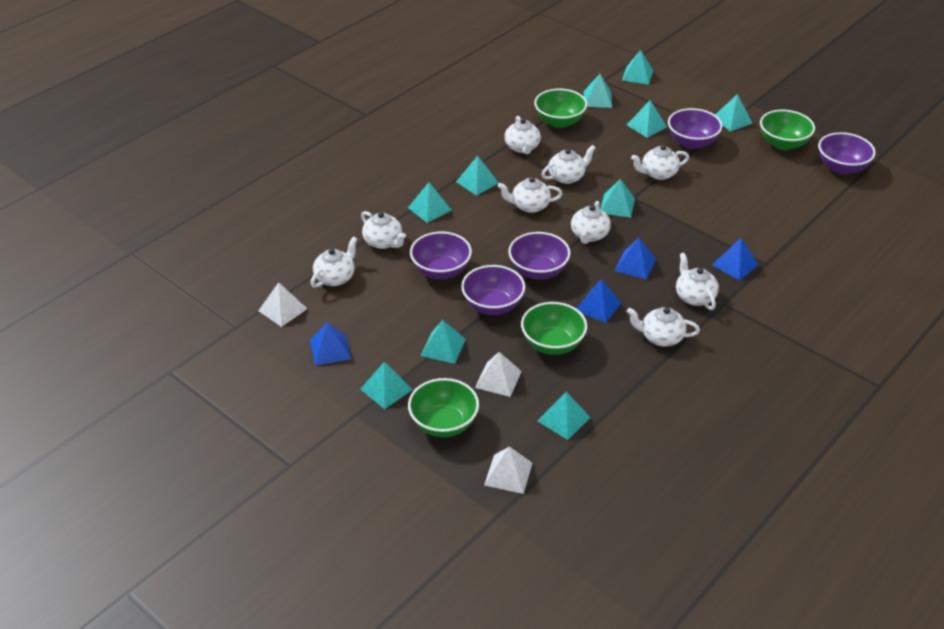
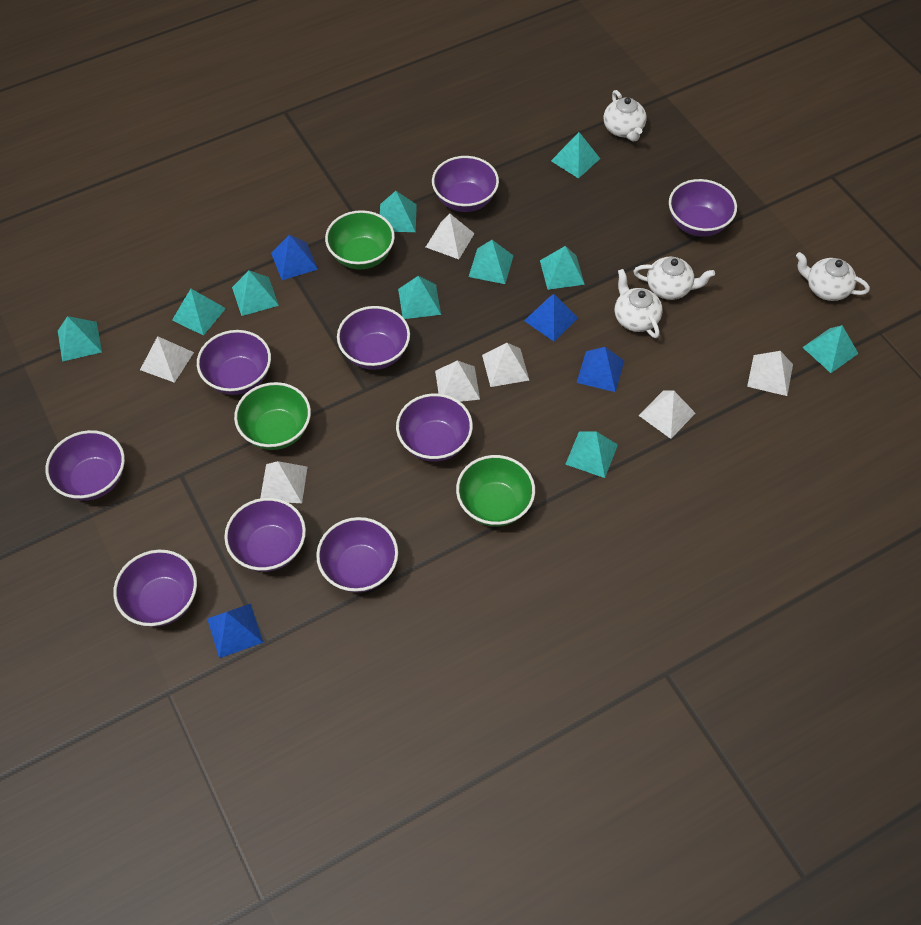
green bowl: [408,378,479,437] [521,302,587,355] [534,89,587,128] [760,110,815,150] = 4 -> [234,382,311,450] [325,210,395,269] [456,455,535,527] = 3
purple bowl: [410,232,472,279] [461,265,525,315] [508,232,570,280] [668,108,722,149] [818,132,876,174] = 5 -> [45,430,125,501] [113,550,197,627] [197,330,271,395] [224,498,306,572] [316,517,398,593] [337,306,410,370] [396,393,473,462] [432,156,499,212] [669,179,737,237] = 9
white pyramid: [258,282,307,327] [475,352,522,397] [484,446,533,494] = 3 -> [140,336,194,383] [260,461,307,503] [426,213,475,259] [435,360,480,402] [482,343,529,387] [638,390,696,439] [747,351,793,396] = 7
white teapot: [311,237,357,288] [361,211,406,249] [498,177,563,213] [504,116,541,154] [541,145,596,184] [571,201,611,244] [627,307,700,347] [631,145,689,180] [676,253,719,310] = 9 -> [604,90,647,141] [615,269,663,338] [633,257,715,300] [796,252,870,301] = 4

